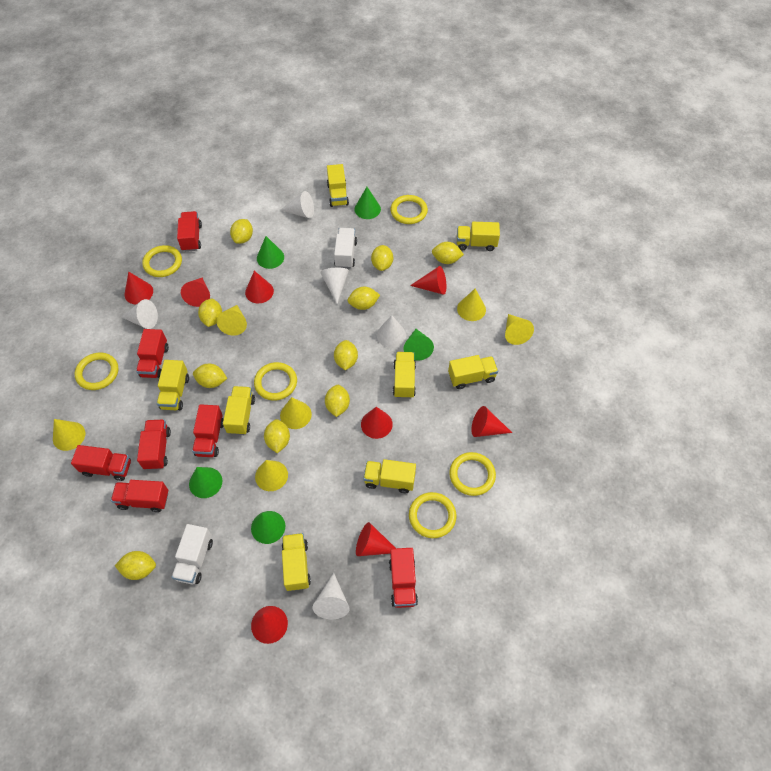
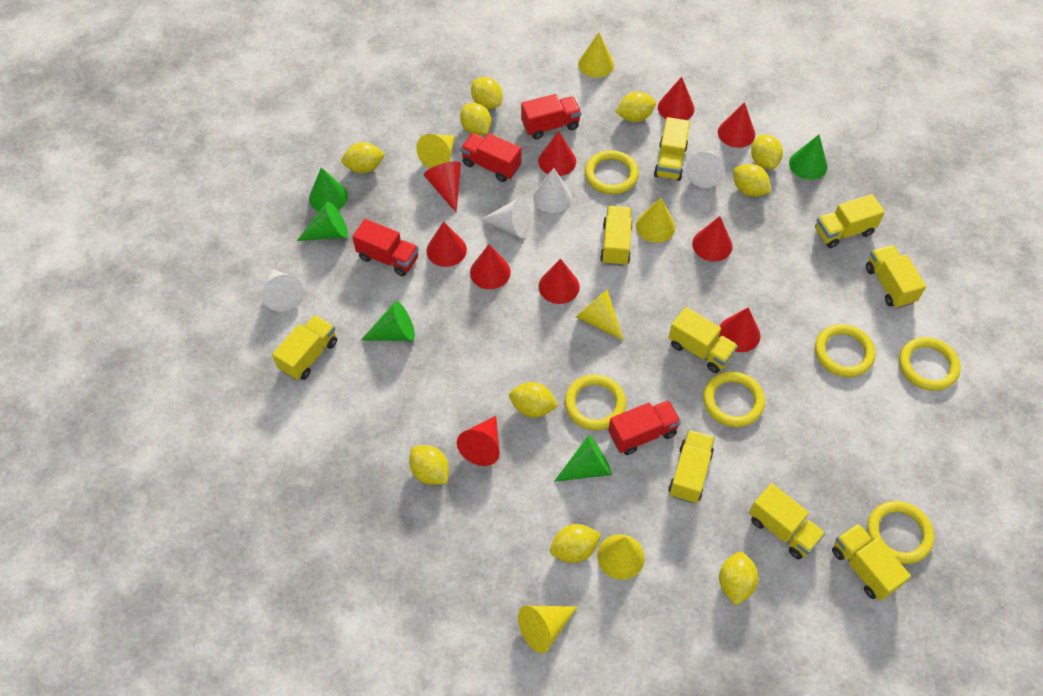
red cone: [125,272,153,304] [181,278,210,307] [245,271,274,303] [251,606,288,644] [356,522,395,556] [361,407,393,439] [410,266,446,295] [471,406,512,437] = 8 -> [424,162,461,212] [427,221,467,267] [457,416,500,466] [470,244,511,289] [538,131,576,176] [539,259,580,304] [658,77,695,120] [692,216,733,261] [718,102,755,148] [719,307,760,352] = 10
red truck: [71,445,131,481] [111,480,168,512] [136,329,169,378] [137,419,171,470] [177,211,202,252] [192,404,224,457] [389,548,418,608] = 7 -> [352,219,419,276] [461,133,521,182] [521,94,581,140] [608,400,681,455] = 4
white cone: [122,299,158,329] [281,191,314,218] [312,573,350,619] [320,268,349,304] [377,315,406,348] = 5 -> [261,269,304,311] [480,198,531,238] [533,168,572,213] [686,151,725,188] = 4
white truck: [171,524,213,584] [334,228,357,269] = 2 -> none = 0
yellow truck: [157,360,189,410] [223,386,255,435] [282,533,311,591] [327,164,349,207] [363,459,416,493] [393,352,416,399] [448,355,498,389] [457,222,500,251] = 8 -> [272,315,337,380] [600,206,633,266] [654,117,690,181] [668,307,738,373] [668,430,715,503] [749,483,826,560] [815,194,885,248] [832,523,911,601] [866,245,926,308] = 9

